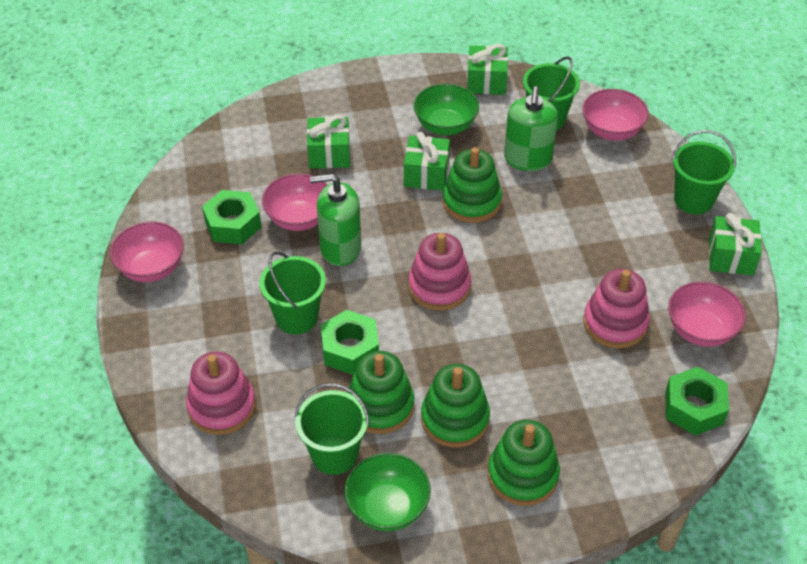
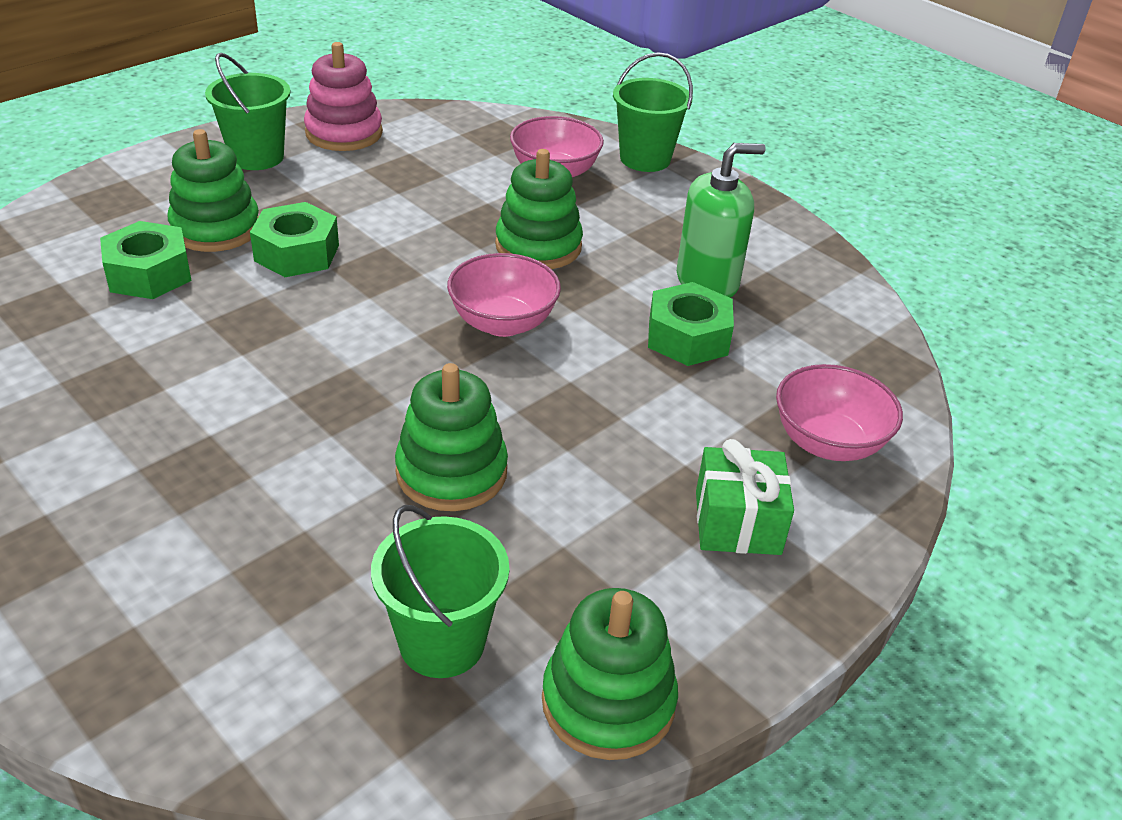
green bowl: [344,453,431,531] [413,84,479,135] = 2 -> none = 0
green bucket: [260,251,326,334] [295,383,369,475] [523,56,580,131] [672,130,736,214] = 4 -> [205,53,291,170] [371,505,509,678] [613,52,693,172] = 3
green gift: [307,115,350,169] [404,132,450,191] [467,44,508,95] [709,213,762,275] = 4 -> [696,439,794,555] = 1
green soap dispenser: [310,174,361,266] [504,86,558,171] = 2 -> [677,143,766,298] = 1
pink bowl: [110,221,184,282] [262,173,327,231] [582,89,649,141] [668,282,746,347] = 4 -> [447,253,561,337] [510,116,604,177] [776,364,903,461] = 3
pink stacking toy: [186,352,256,435] [408,233,471,310] [584,269,650,348] = 3 -> [304,42,383,151] = 1

